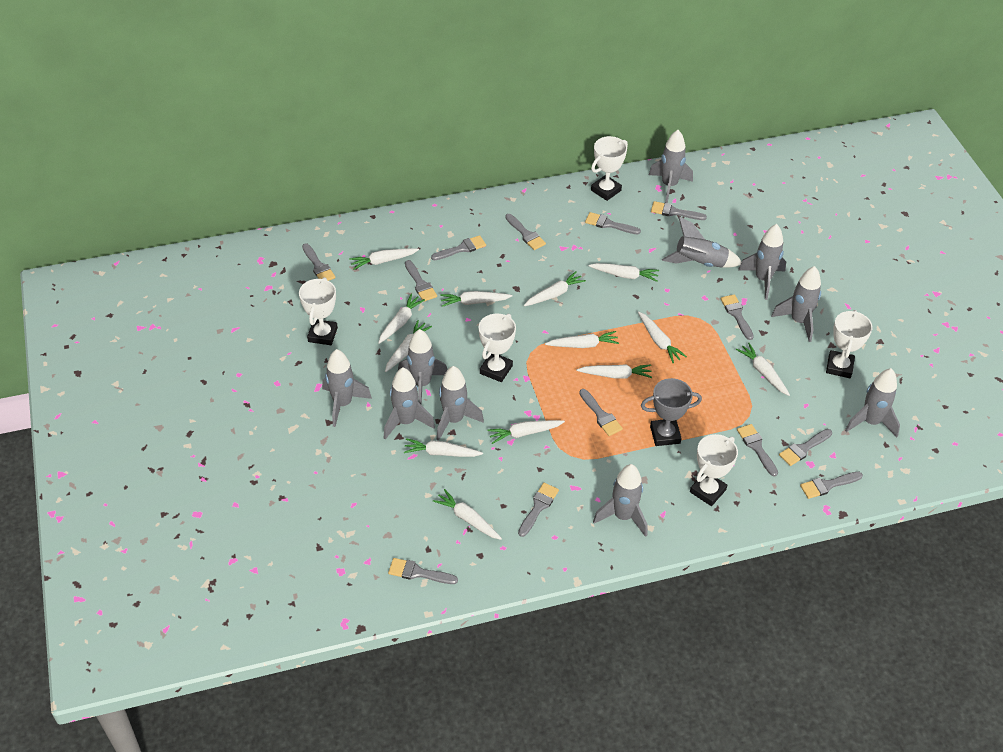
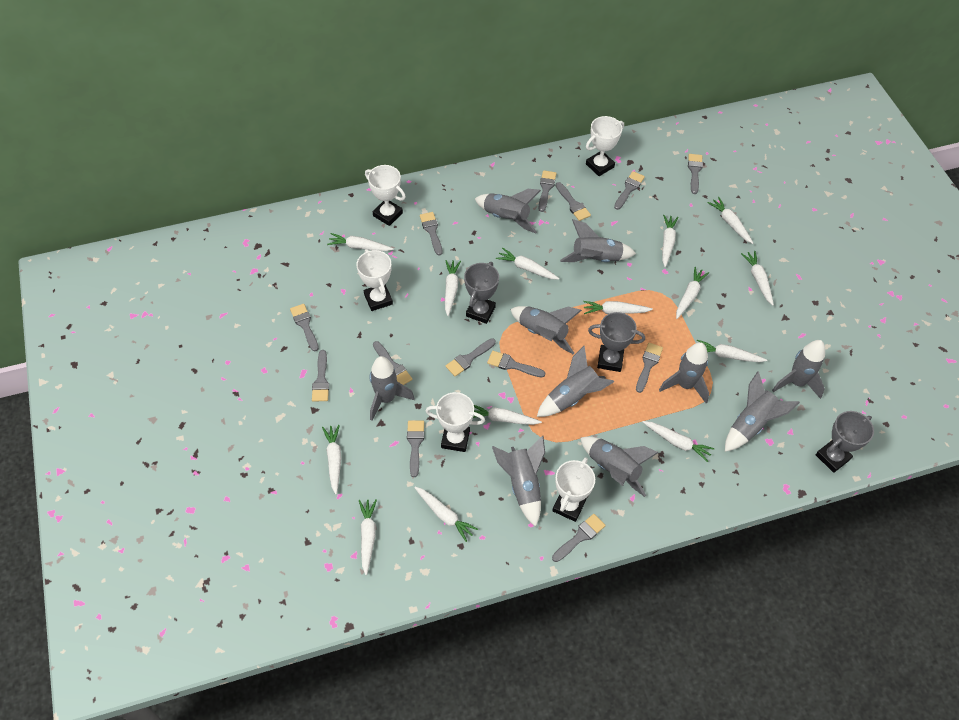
grey trophy: [641,378,702,446] = 1 -> [464,262,499,324] [588,312,645,372] [816,411,874,473] = 3
white carrot: [349,248,419,270] [378,293,425,344] [385,320,432,372] [404,438,483,457] [433,489,502,540] [440,291,513,307] [487,420,565,444] [524,271,586,306] [545,331,619,348] [576,364,652,378] [589,263,659,282] [638,312,687,363] [736,343,790,396] = 13 -> [322,425,341,494] [327,233,394,251] [359,499,377,575] [414,487,478,542] [445,260,461,316] [473,405,542,425] [496,248,559,280] [583,301,653,314] [643,421,715,462] [662,215,679,267] [676,267,709,319] [697,340,767,362] [707,197,753,244] [741,251,774,306] = 14

